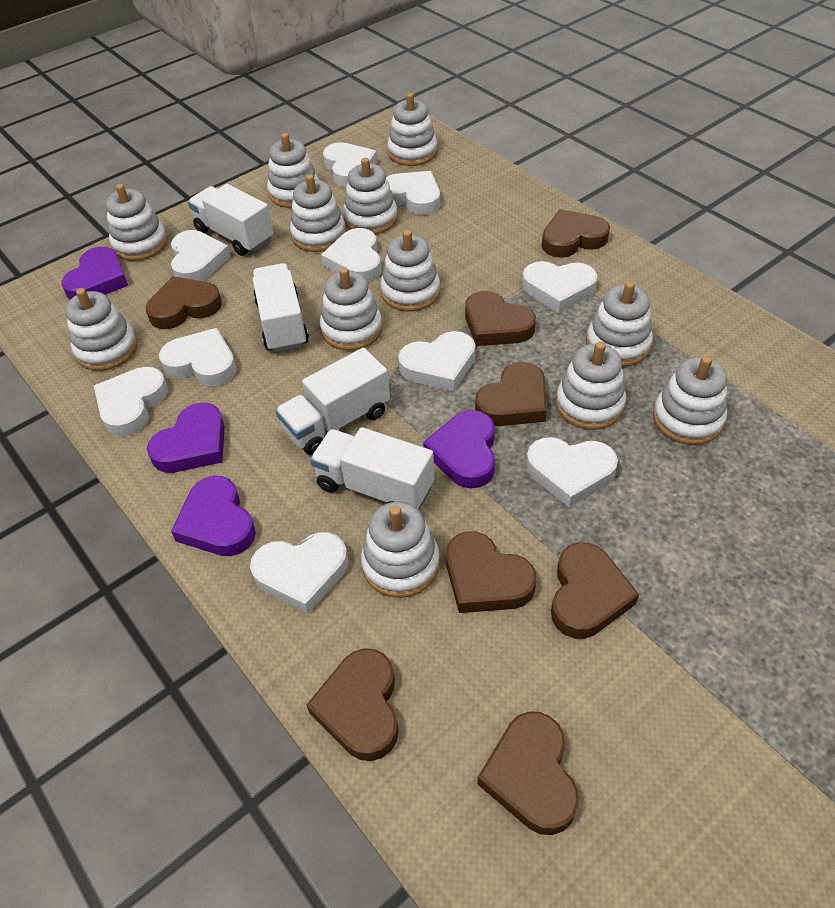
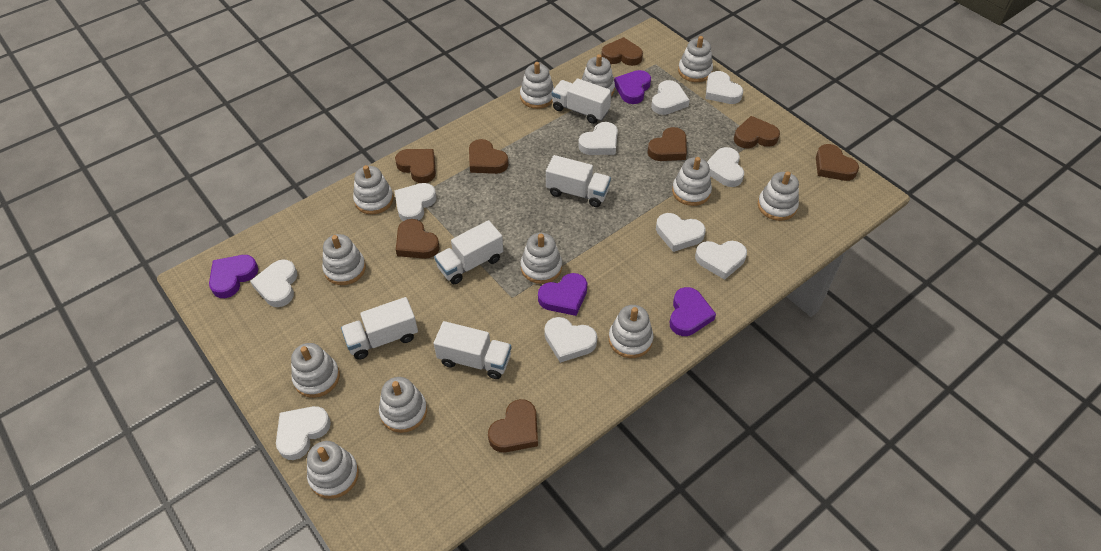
white truck: [188,184,274,256] [252,263,309,353] [275,348,390,455] [310,427,434,510] = 4 -> [341,297,418,360] [434,220,503,284] [434,321,511,379] [546,155,611,207] [552,78,612,124] = 5

